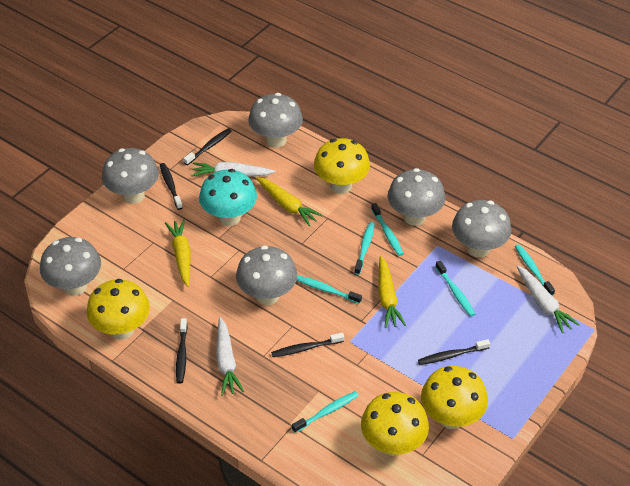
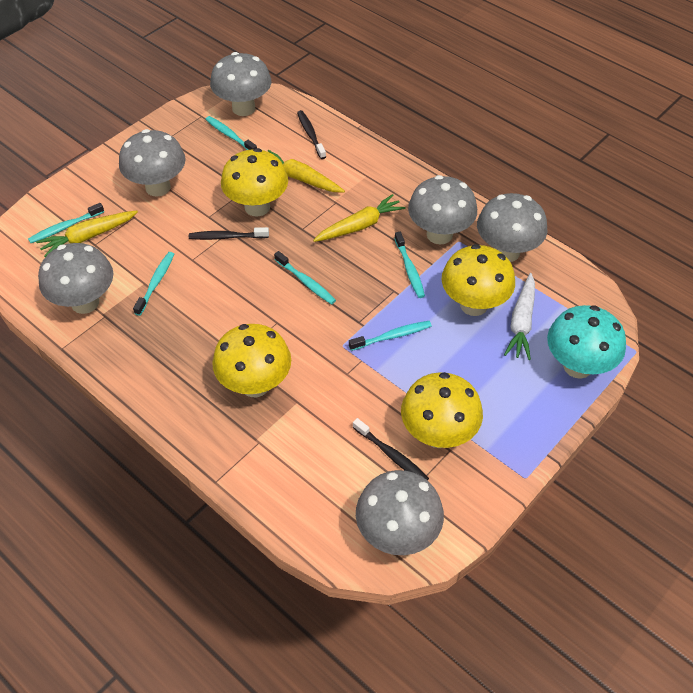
black toothbrush: [160,163,183,210] [176,318,188,384] [183,128,231,165] [271,333,344,357] [418,339,490,365] = 5 -> [189,227,269,240] [297,110,326,159] [352,418,429,481] = 3
white carrot: [191,162,276,177] [216,317,244,396] [517,265,580,333] = 3 -> [504,273,535,360] = 1

